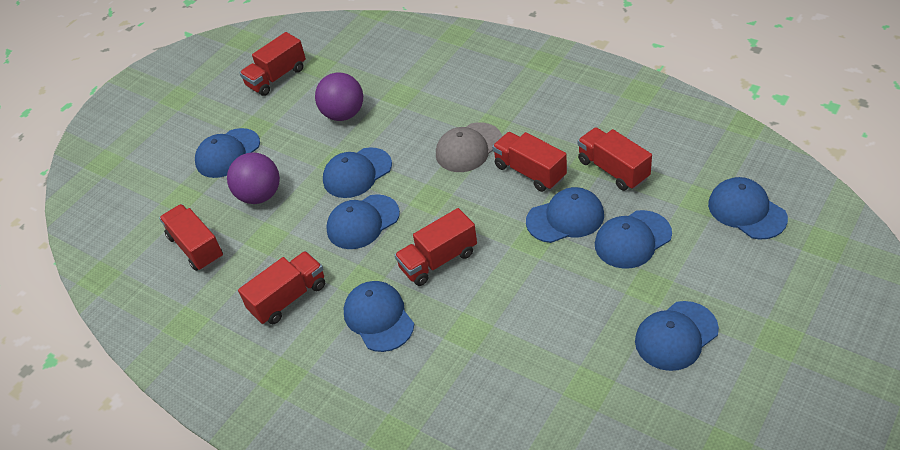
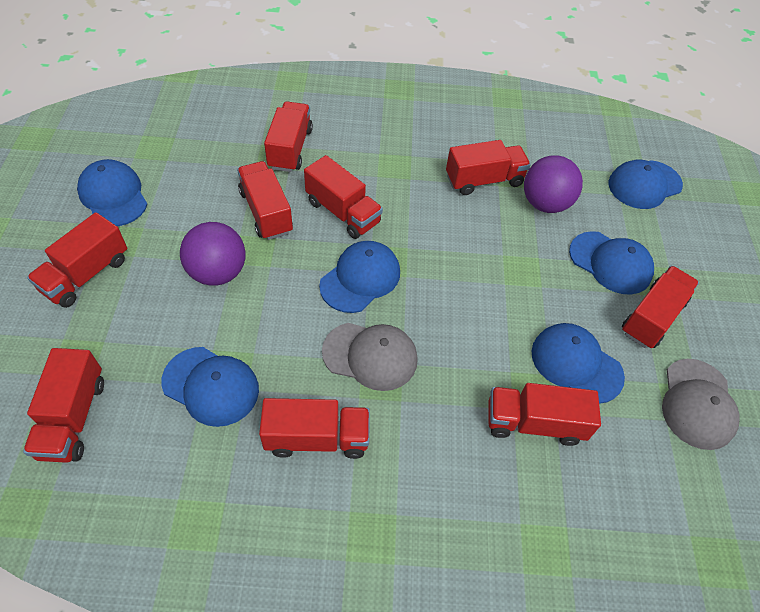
blue cap: [195,128,260,178] [323,147,392,198] [326,194,400,249] [343,281,414,352] [526,187,604,243] [595,210,672,269] [635,301,719,371] [708,177,788,240] = 8 -> [77,159,148,226] [161,347,259,427] [319,241,400,313] [532,323,625,404] [569,231,654,294] [609,160,683,209] = 6
grey cap: [436,122,502,172] = 1 -> [322,323,418,391] [662,359,740,450] = 2
red truck: [159,204,223,271] [238,251,325,324] [240,32,306,96] [395,208,477,286] [492,132,567,192] [578,127,652,191] = 6 -> [23,348,104,463] [27,212,127,308] [237,161,293,240] [259,398,370,459] [264,101,313,172] [304,155,383,239] [446,140,531,195] [488,383,601,446] [622,266,699,348] = 9

